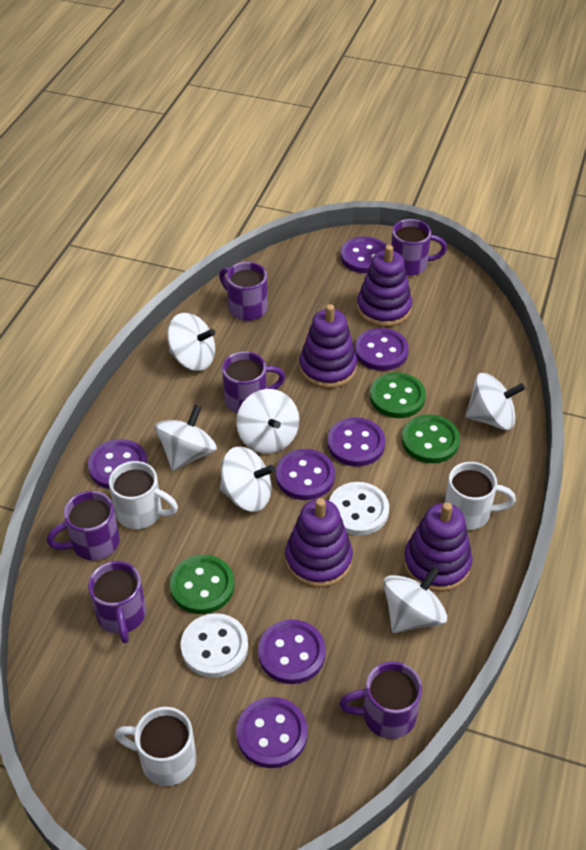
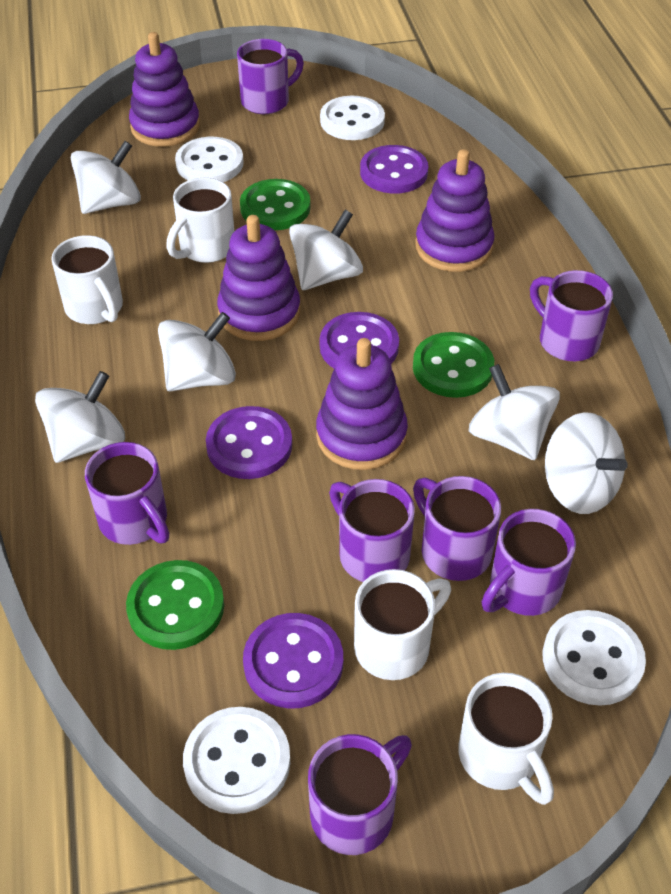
purple button: [88,439,148,489] [236,697,308,768] [258,619,326,684] [276,449,335,500] [327,417,385,466] [341,236,387,273] [355,328,409,371] = 7 -> [206,406,292,479] [243,613,343,709] [320,312,399,369] [360,145,428,194] = 4
purple mug: [47,491,120,561] [88,561,146,643] [219,262,268,321] [222,351,285,413] [339,661,422,739] [391,219,447,276] = 6 -> [85,442,169,545] [237,39,304,114] [308,734,412,855] [329,479,415,582] [413,476,501,581] [481,509,576,616] [530,270,613,361] = 7
white button: [181,613,248,678] [329,482,389,536] = 2 -> [175,137,244,182] [183,707,290,814] [320,96,385,140] [543,610,646,706] = 4
white mug: [109,461,178,529] [115,707,196,786] [445,462,516,530] = 3 -> [51,235,123,324] [166,178,234,263] [354,569,451,680] [458,673,554,805] = 4

